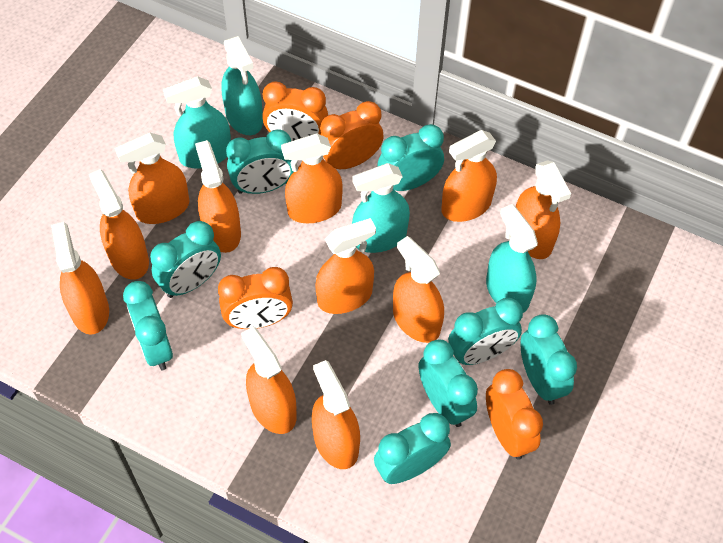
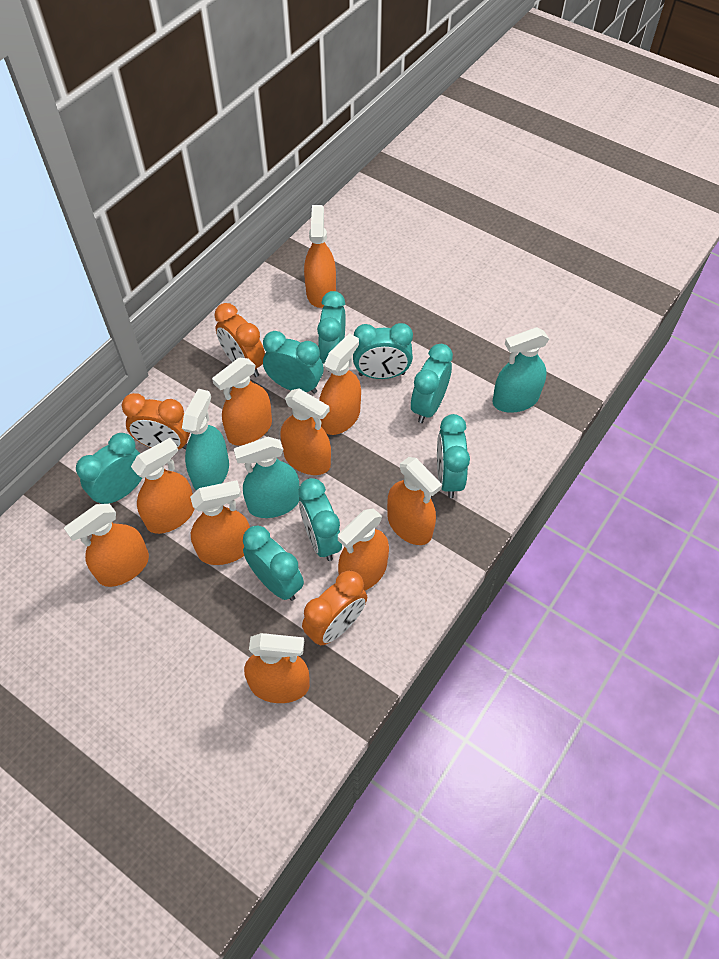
orange clock: [218,267,293,329] [262,82,328,141] [320,101,384,169] [486,369,543,460] = 4 -> [122,393,190,450] [215,303,265,377] [302,570,367,645] = 3
orange spray bottle: [51,222,109,335] [89,169,149,280] [115,133,189,224] [195,140,241,253] [241,327,297,434] [281,134,343,223] [312,360,360,469] [315,218,376,314] [393,236,444,343] [441,130,497,222] [516,160,571,259] = 11 -> [64,504,149,587] [131,438,195,534] [190,480,250,565] [212,358,272,446] [244,633,310,703] [280,388,331,475] [304,205,336,308] [319,333,361,435] [338,508,389,591] [387,457,442,545] = 10
turquoise spray bottle: [163,76,231,168] [221,36,263,135] [352,163,410,253] [486,204,538,313] = 4 -> [182,389,229,491] [234,437,300,518] [493,327,549,413] = 3

